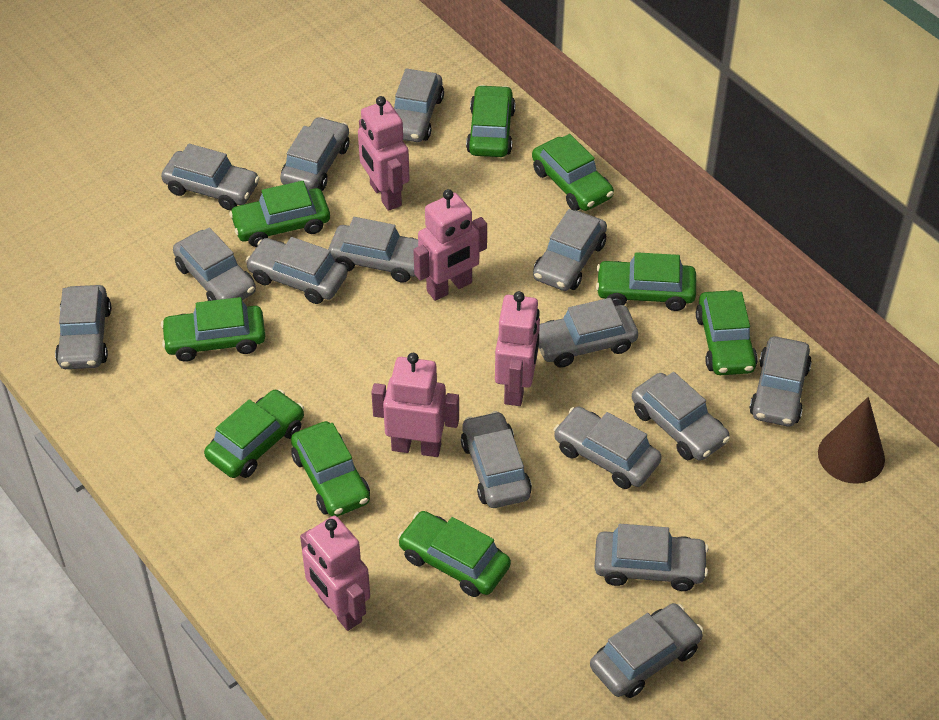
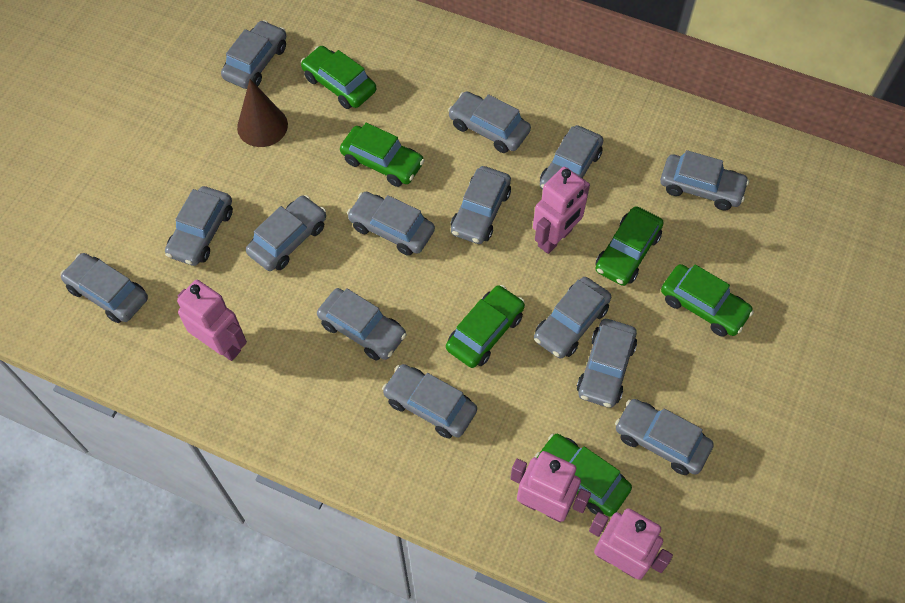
green car: [161,297,265,362] [204,389,304,478] [229,181,330,247] [291,421,370,517] [398,511,511,597] [466,85,516,157] [532,134,614,211] [596,252,696,311] [696,290,758,375] = 9 -> [301,46,376,109] [340,123,425,187] [446,285,525,368] [535,434,632,517] [595,206,663,286] [661,264,754,337] = 6
grey car: [55,285,111,369] [161,143,260,210] [173,227,256,301] [245,237,347,304] [280,117,349,191] [328,217,418,283] [394,69,444,142] [461,411,532,508] [533,209,607,291] [539,298,638,368] [554,406,662,489] [590,603,704,698] [594,524,709,591] [632,372,730,461] [749,337,812,427] = 15 -> [60,253,148,323] [165,186,233,266] [221,20,286,89] [246,195,326,271] [317,288,407,361] [347,192,435,256] [382,364,477,438] [448,91,531,153] [451,166,511,244] [534,277,611,358] [540,125,603,189] [577,319,637,408] [615,399,714,475] [660,150,749,210] = 14
pink robot: [300,516,370,631] [358,96,410,211] [371,353,459,457] [413,189,487,301] [495,291,540,406] = 5 -> [177,280,247,361] [510,451,591,522] [533,167,590,254] [589,508,673,580] = 4

